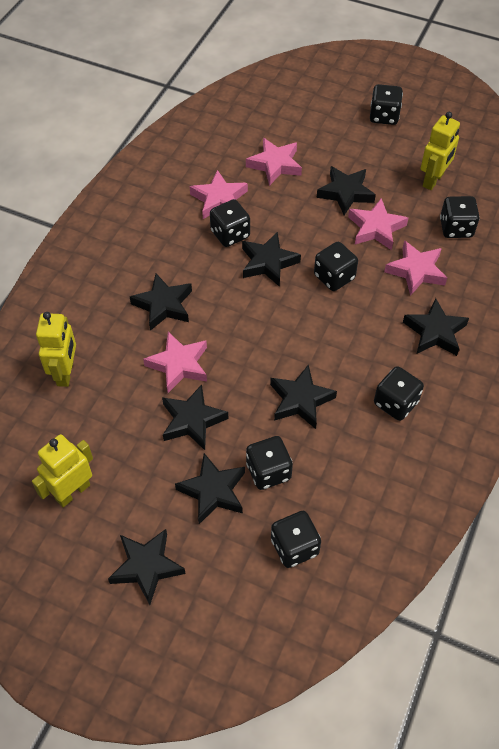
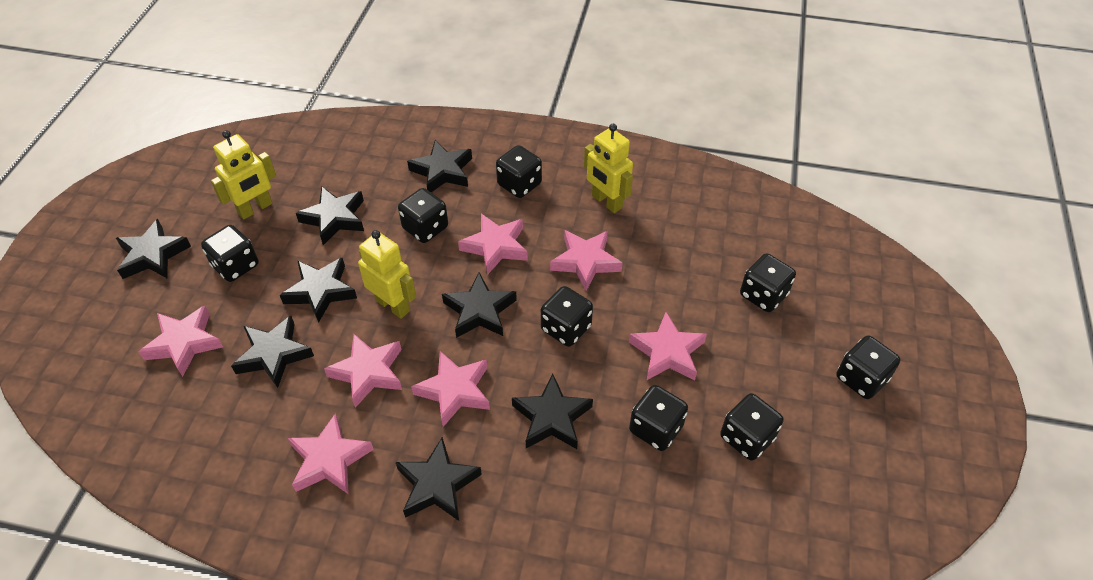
black dice: [210,199,250,247] [246,436,293,490] [271,511,321,568] [314,242,358,291] [370,84,403,125] [374,366,424,421] [440,196,480,238] = 7 -> [201,225,259,282] [398,188,448,243] [496,145,542,198] [541,286,593,347] [629,385,688,451] [720,393,783,461] [740,253,796,312] [836,335,900,399] = 8
pink star: [143,332,207,393] [190,170,248,219] [246,138,302,186] [348,198,408,250] [384,240,447,296] = 5 -> [139,306,223,377] [288,413,374,495] [324,334,402,408] [411,351,490,427] [458,214,528,275] [550,230,623,291] [629,312,707,381] = 7

